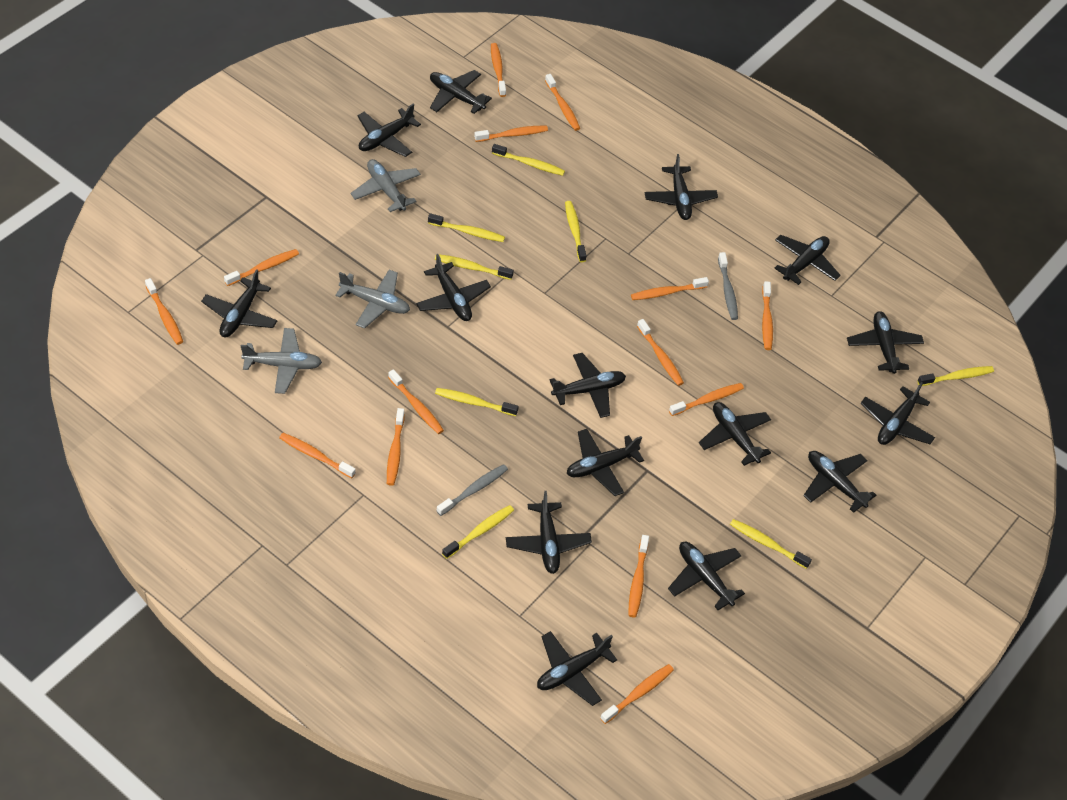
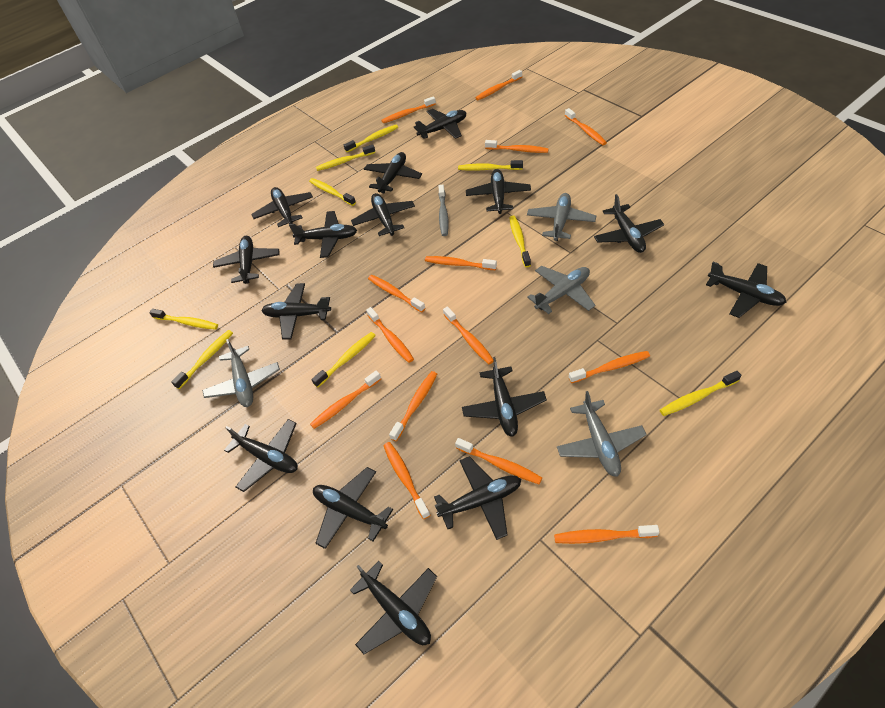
grey plane: [241,328,322,394] [335,270,410,329] [351,159,421,212] = 3 -> [202,339,280,407] [527,193,596,241] [527,266,595,314] [557,391,647,477] = 4
grey toothbrush: [436,464,508,516] [718,252,738,320] = 2 -> [438,184,449,236] = 1
yellow toothbrush: [428,213,505,242] [435,254,514,280] [435,388,519,416] [442,505,514,559] [492,144,565,176] [565,201,587,262] [730,519,812,569] [917,366,994,386] = 8 -> [149,309,218,330] [171,330,233,389] [309,178,356,206] [311,332,376,387] [316,144,375,171] [344,125,398,152] [458,160,523,171] [509,216,531,267] [660,371,741,416] = 9

